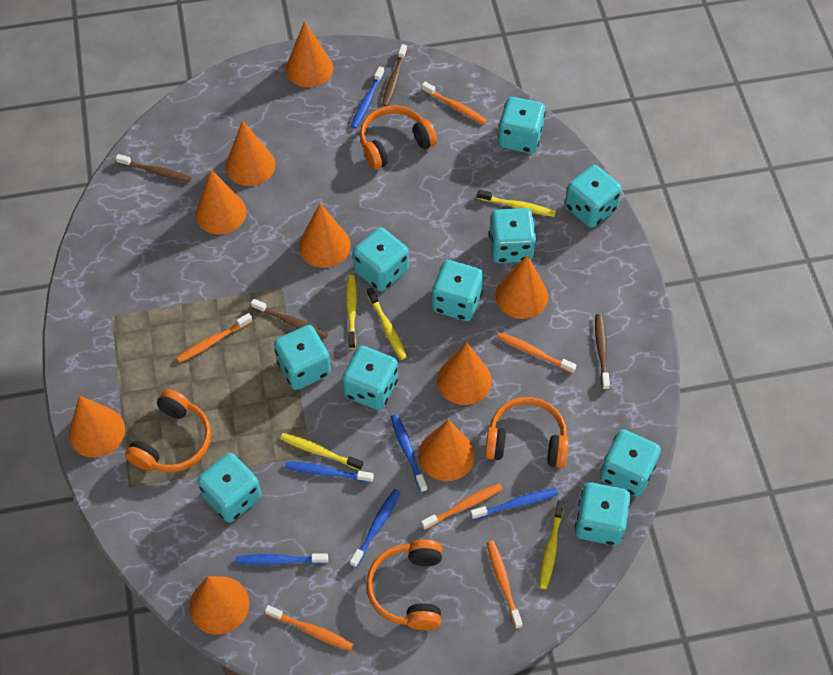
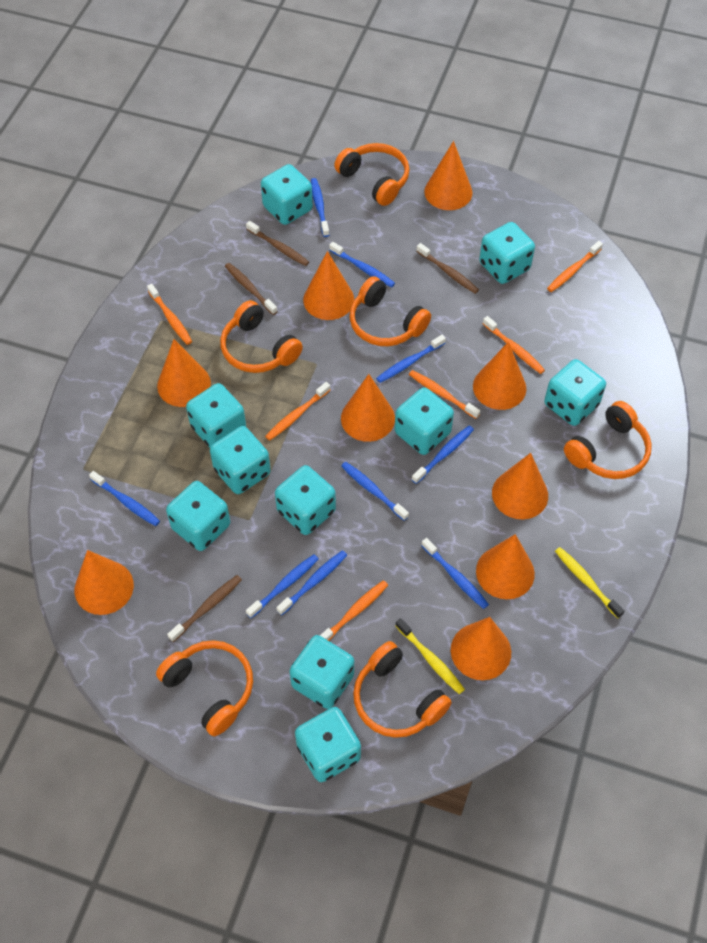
blue toothbrush: [235,554,328,565] [285,462,374,483] [350,489,401,568] [351,66,384,129] [390,414,427,493] [470,488,558,520] = 6 -> [89,471,160,526] [246,554,319,618] [276,550,347,615] [311,178,329,237] [329,242,395,287] [341,462,409,521] [376,335,446,383] [411,426,474,484] [421,538,489,609] = 9
orange headphones: [125,389,211,472] [360,105,437,170] [366,539,442,630] [485,397,569,468] = 4 -> [156,640,253,736] [220,300,303,373] [334,143,409,206] [349,276,431,346] [353,641,452,738] [564,401,652,479] = 6
yellow toothbrush: [280,433,363,471] [346,275,357,349] [367,288,407,360] [477,189,556,217] [539,500,565,589] = 5 -> [396,618,465,694] [555,547,624,619] = 2

